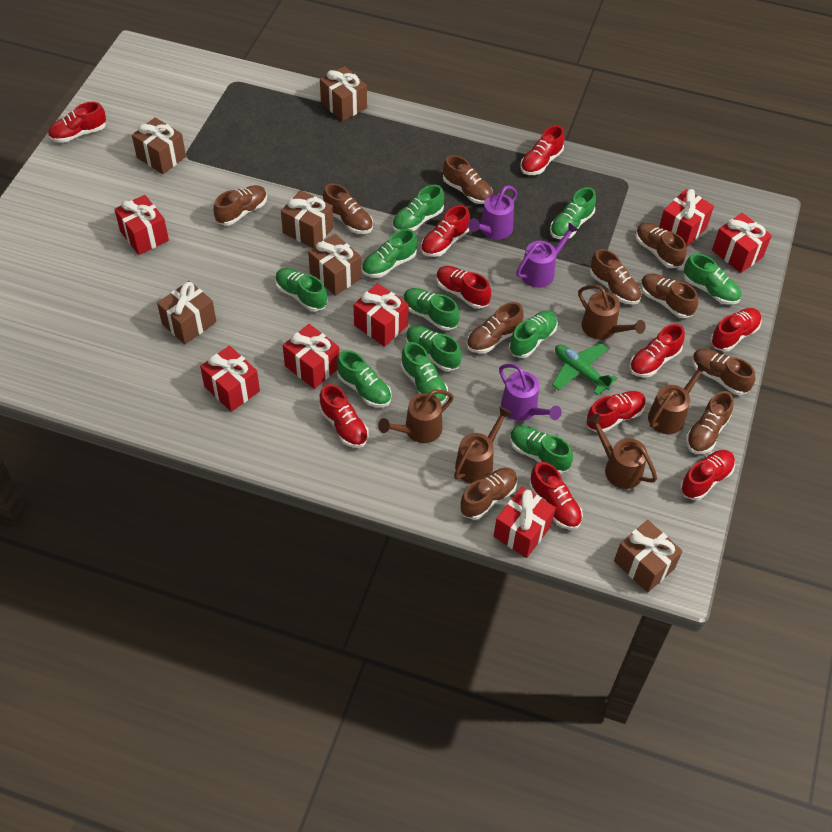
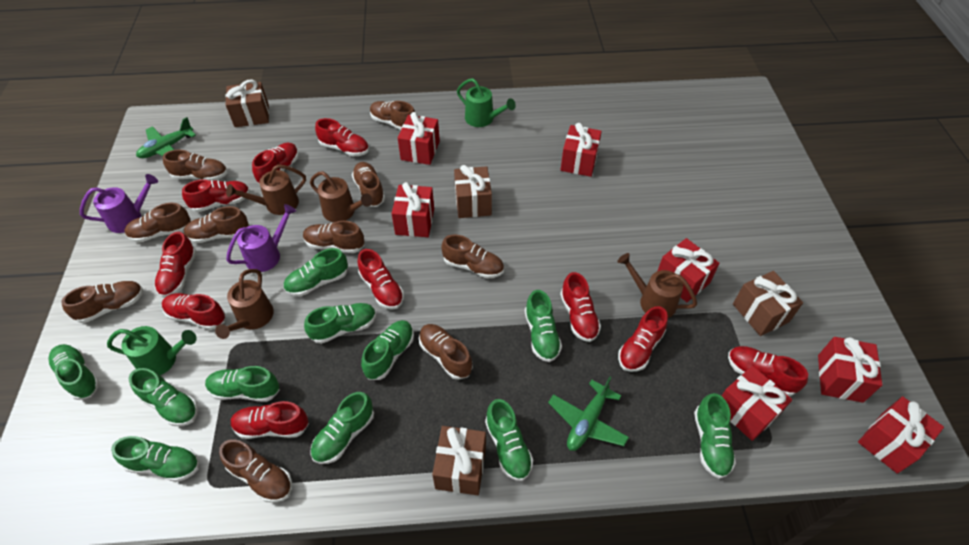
brown gift: [132,117,186,174] [157,281,216,344] [281,190,334,248] [308,234,362,296] [320,66,367,121] [614,520,682,592] = 6 -> [225,79,269,127] [432,426,486,495] [454,165,492,218] [733,271,803,336] = 4
brown watering can: [378,389,454,443] [454,406,512,484] [578,285,646,340] [586,414,657,489] [648,361,709,434] = 5 -> [215,269,274,339] [226,164,306,215] [310,171,372,222] [617,253,697,318] = 4
green plane: [552,343,617,395] = 1 -> [136,117,196,158] [548,377,629,451] = 2
green watering can: none = 0 -> [107,326,197,375] [457,78,516,127] = 2
purple watering can: [468,185,517,240] [499,364,562,421] [516,222,579,288] = 3 -> [80,174,158,233] [226,204,296,272] = 2

